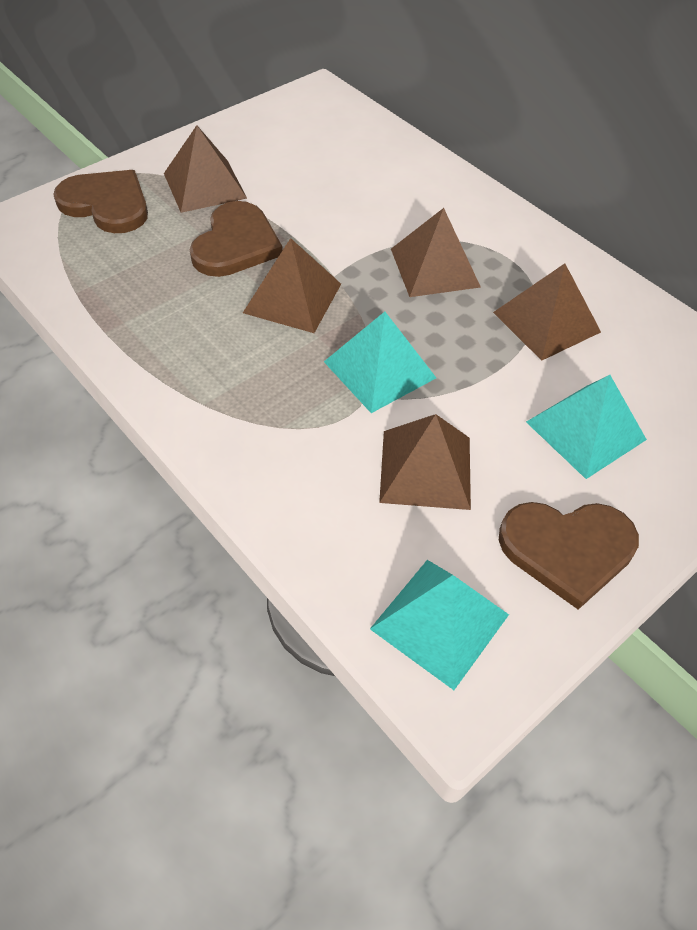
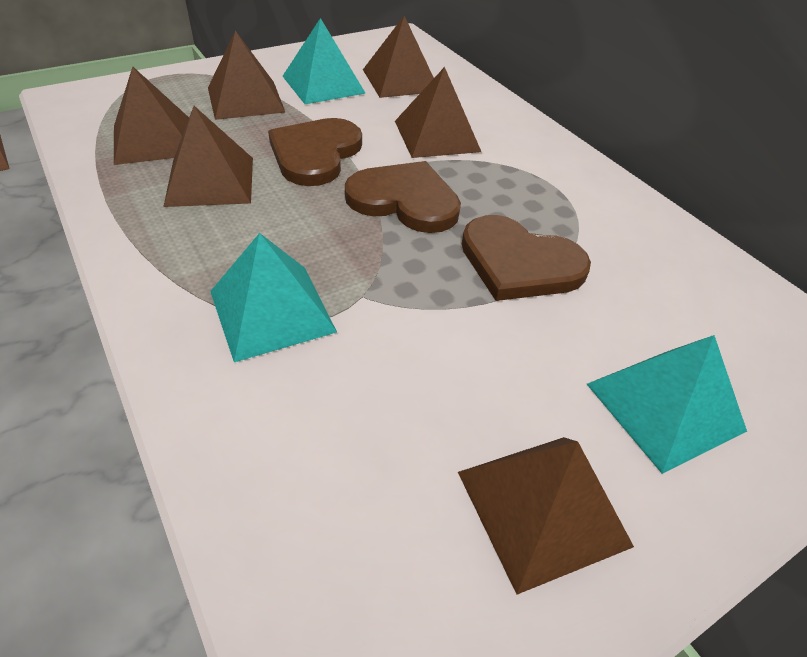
brown pyramid: [164,125,247,213] [243,238,341,333] [379,414,471,510] [391,208,481,297] [493,264,601,361] = 5 -> [114,67,189,165] [163,106,253,207] [208,31,286,120] [363,16,434,98] [395,67,481,158] [458,437,634,595] = 6

